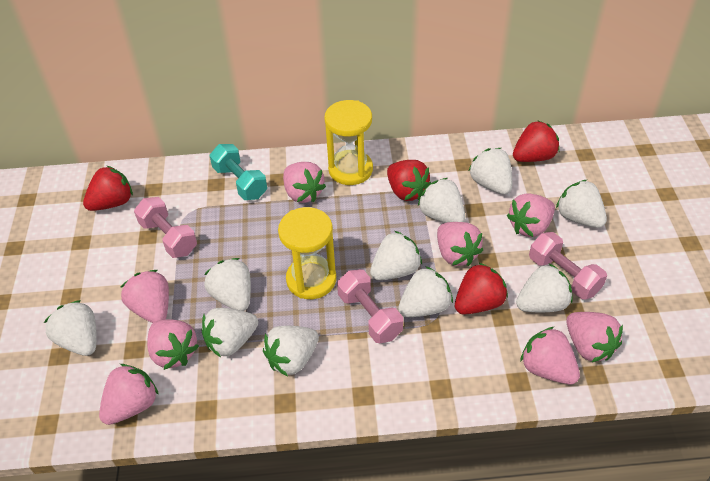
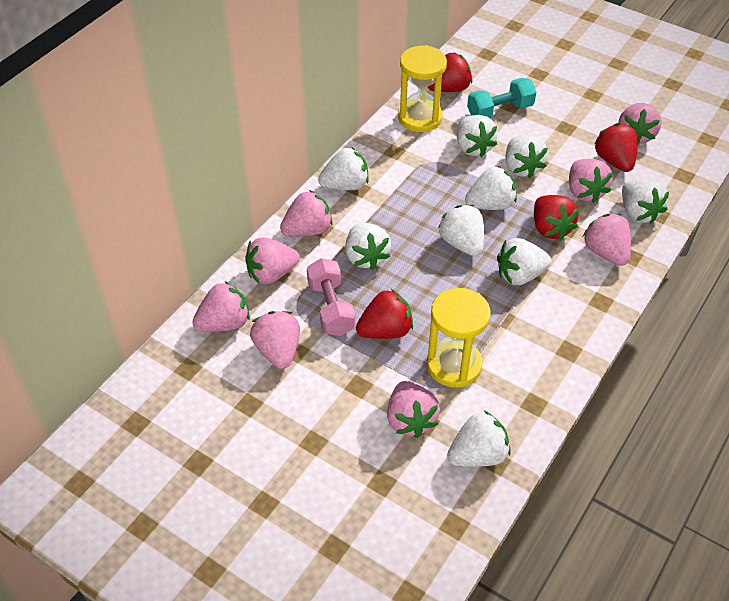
pink dumbbell: [134,197,197,258] [337,269,403,343] [529,232,607,299] = 3 -> [307,258,355,336] = 1
white strawberry: [44,300,97,356] [201,308,258,357] [204,258,251,311] [263,326,319,376] [370,231,422,280] [398,266,453,317] [418,178,465,223] [469,148,512,195] [516,264,573,312] [556,179,607,228] = 10 -> [318,147,368,190] [345,223,391,270] [438,205,484,256] [447,410,511,467] [457,115,498,157] [465,166,517,210] [497,238,551,285] [506,135,548,178] [622,179,669,224] = 9

